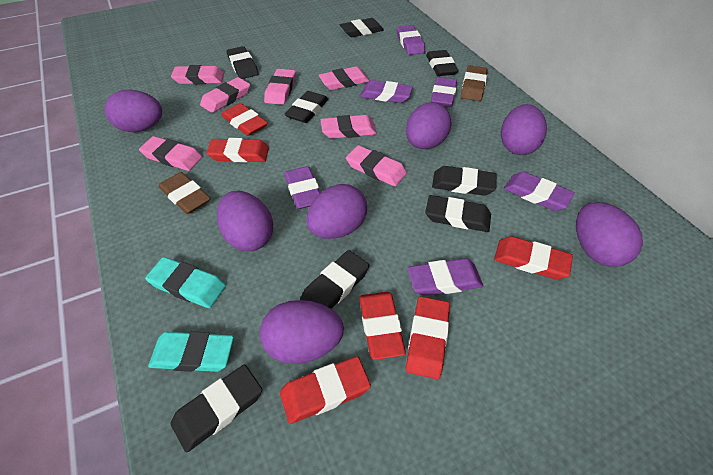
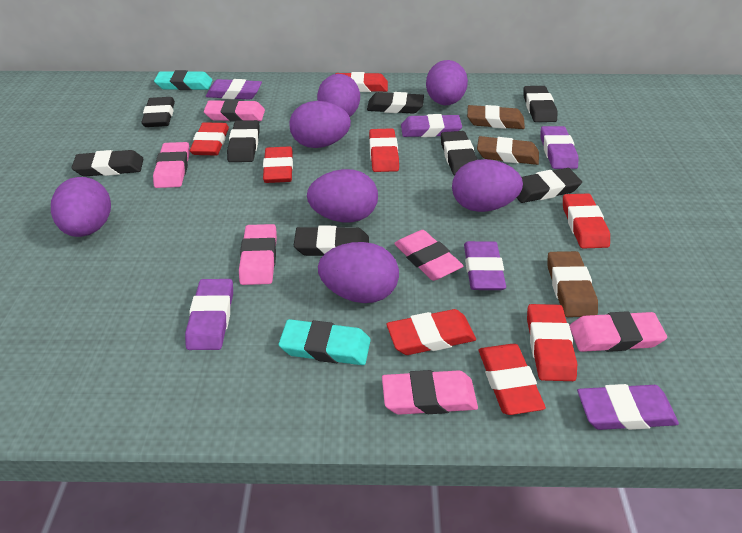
brown eraser: [159,172,211,214] [461,65,488,101] = 2 -> [467,105,525,129] [477,136,539,165] [548,251,598,317] = 3
pink eraser: [139,136,202,171] [171,65,224,84] [200,77,250,113] [264,69,296,105] [319,66,370,90] [321,115,377,139] [346,145,407,187] = 7 -> [153,142,190,188] [204,99,265,122] [239,224,277,285] [382,370,478,415] [394,230,464,281] [570,311,667,352] = 6
red eraser: [206,138,269,163] [221,103,268,136] [280,356,371,424] [359,292,406,360] [406,296,450,379] [494,236,573,279] = 6 -> [190,122,229,156] [263,147,293,183] [335,72,388,92] [369,128,399,172] [386,309,476,355] [479,344,546,415] [527,304,577,381] [563,193,610,248] = 8

